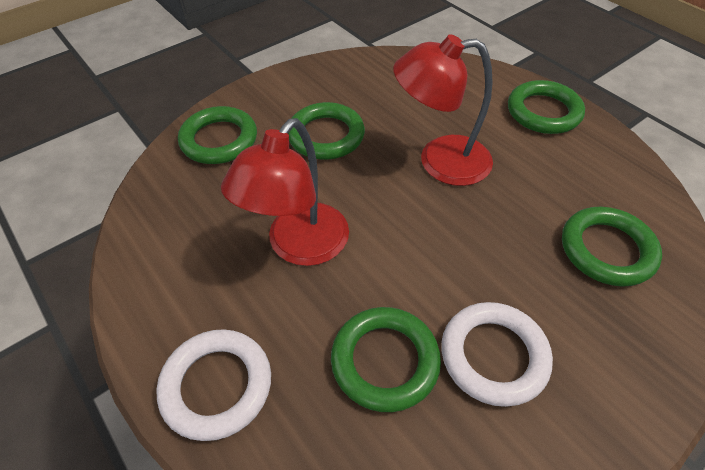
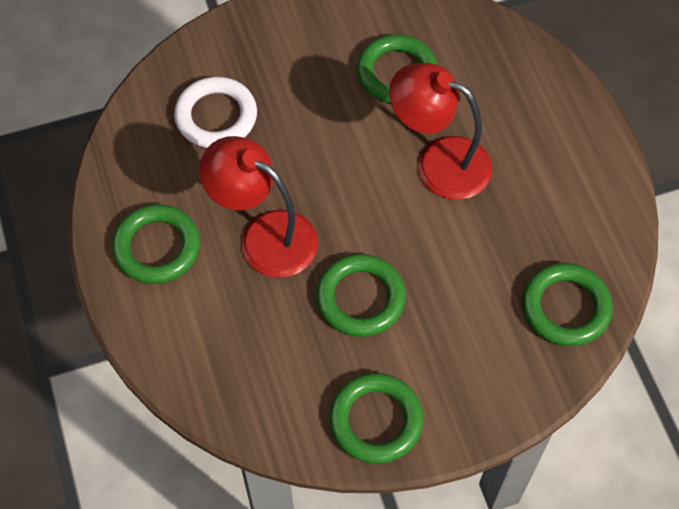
white ring: [156,329,271,441] [441,302,553,407] = 2 -> [174,77,257,148] = 1

